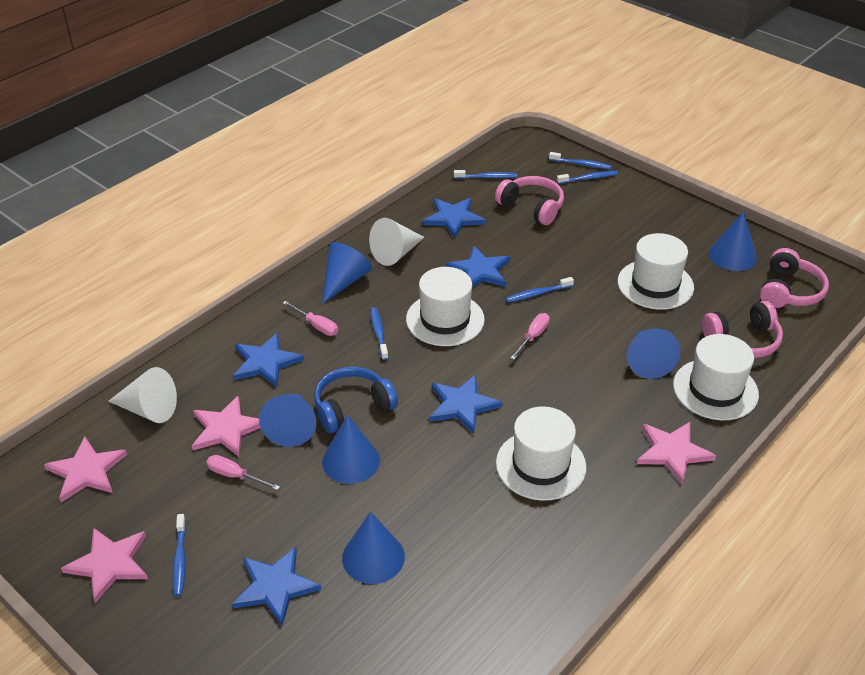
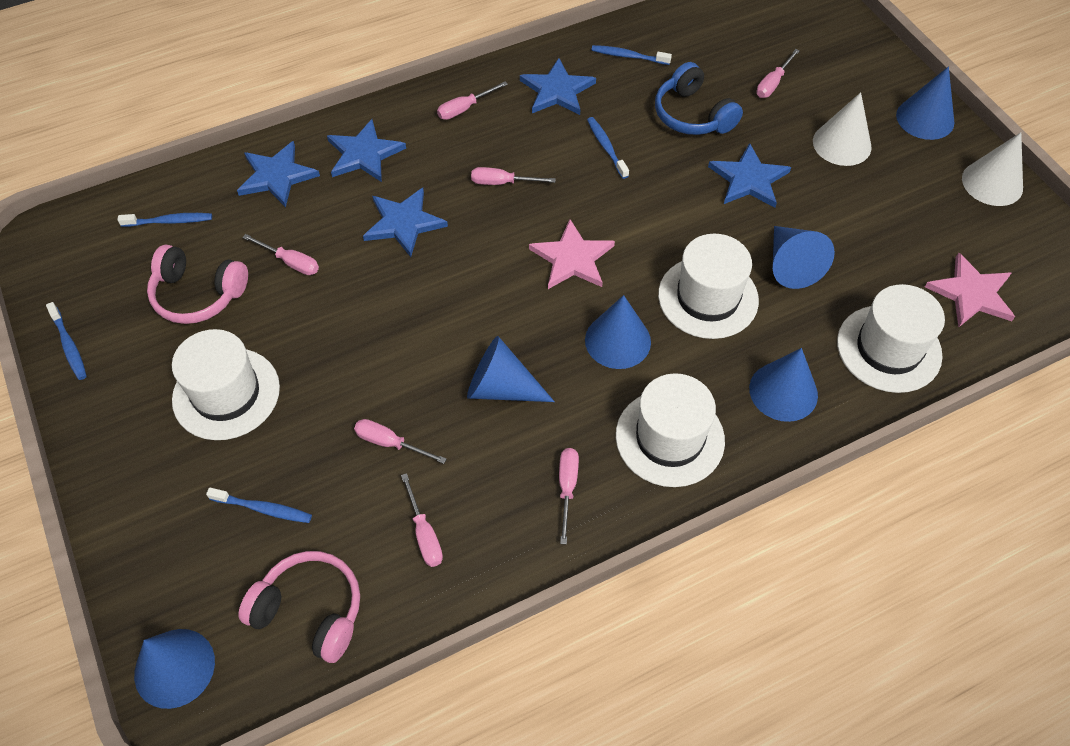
blue toothbrush: [173,514,186,596] [371,307,388,360] [454,170,517,179] [506,277,574,302] [549,152,611,169] [557,171,618,184] = 6 -> [46,302,87,380] [117,213,212,227] [206,488,312,523] [587,117,629,179] [591,45,672,65] = 5
pink headphones: [495,176,564,225] [702,301,783,358] [760,248,829,308] = 3 -> [147,245,248,324] [238,551,360,663] = 2
pink screwdriver: [206,455,280,490] [283,301,338,336] [511,313,550,360] = 3 -> [242,234,319,275] [354,419,446,464] [401,473,443,567] [437,82,508,120] [471,167,556,185] [559,448,579,544] [756,49,800,98] = 7
pink star: [44,437,127,503] [61,527,148,603] [192,395,261,457] [637,422,716,485] = 4 -> [529,219,615,289] [925,252,1015,327] = 2

